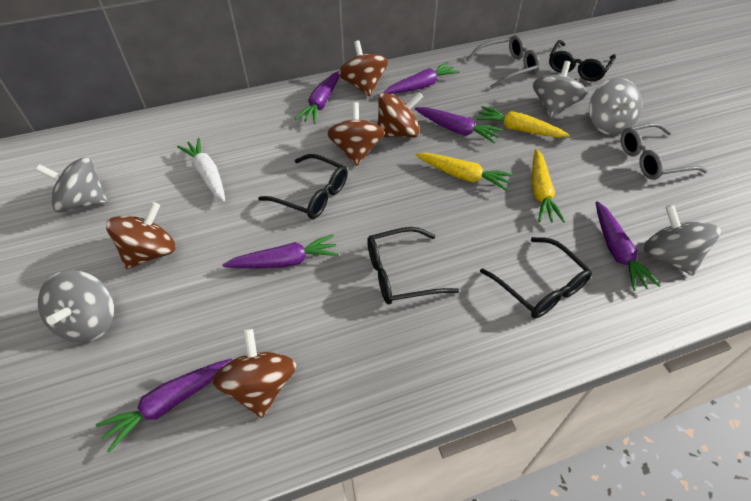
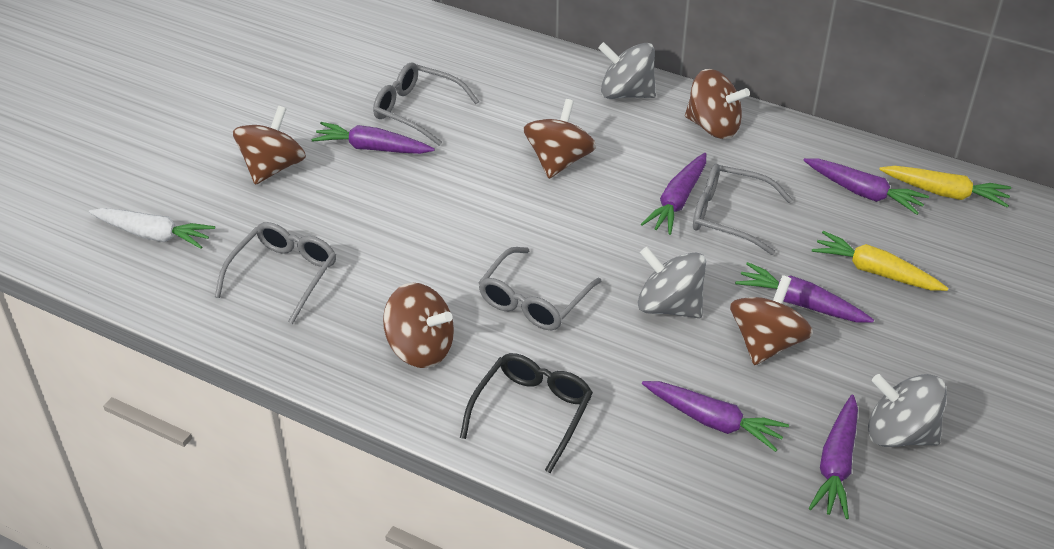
black glasses: [258,154,348,219] [367,227,459,304] [480,237,592,318] [549,40,616,81] = 4 -> [460,353,593,473] = 1
grey glasses: [466,35,540,89] [621,123,708,180] = 2 -> [215,222,336,324] [373,62,479,146] [478,247,602,330] [693,164,793,255] = 4
grey spinning top: [36,157,108,213] [38,270,114,342] [533,61,587,119] [589,78,643,135] [643,204,721,276] = 5 -> [598,42,656,99] [638,247,706,318] [868,374,947,447] = 3
yellow carrot: [415,153,513,191] [476,106,570,138] [532,149,565,223] = 3 -> [812,231,948,291] [879,166,1011,208] = 2

